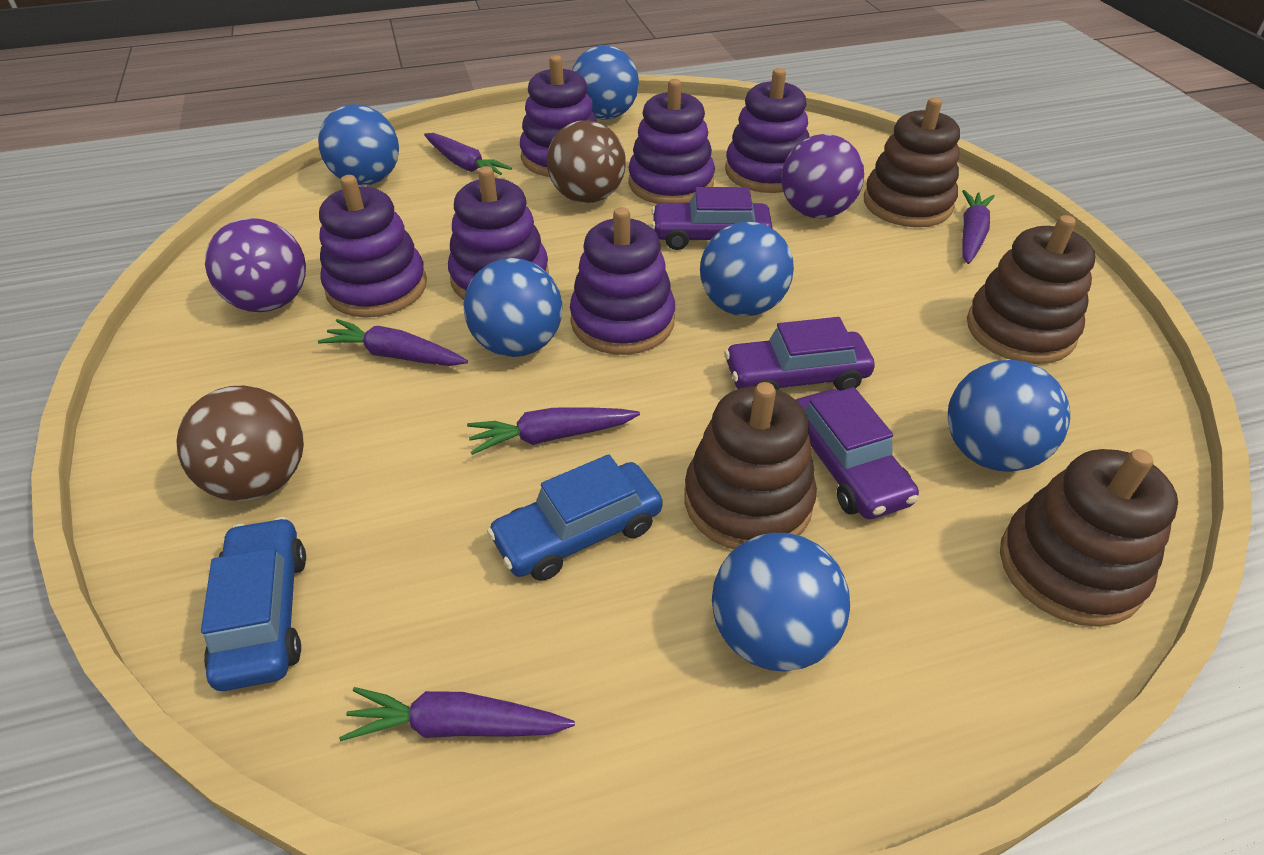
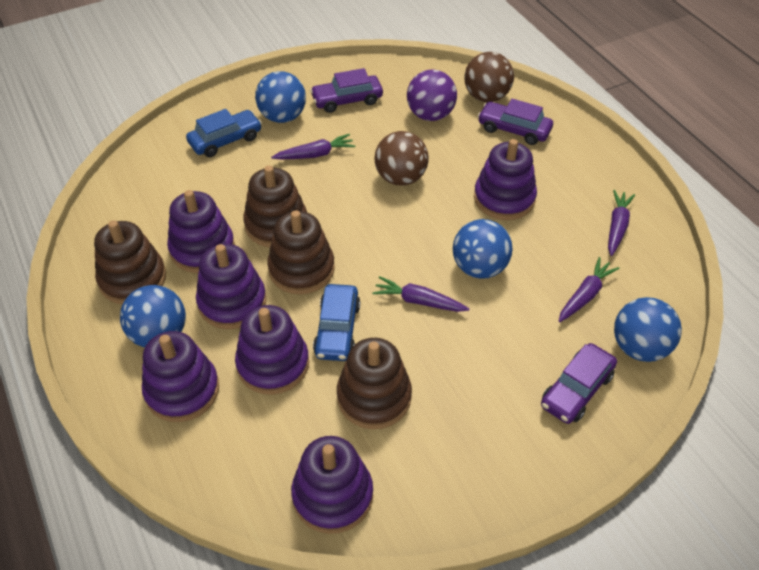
blue ball: [318,104,399,185] [463,258,562,357] [572,45,639,120] [700,222,794,316] [712,533,850,672] [948,360,1070,472] = 6 -> [120,285,186,348] [255,71,306,123] [453,219,512,279] [614,297,682,362] = 4
purple ball: [205,218,306,312] [781,134,864,218] = 2 -> [407,70,457,121] = 1
purple carrot: [318,319,468,366] [339,687,575,741] [424,133,512,175] [467,408,640,455] [962,190,995,264] = 5 -> [271,134,355,159] [372,276,470,312] [559,257,619,322] [608,190,635,256] = 4

